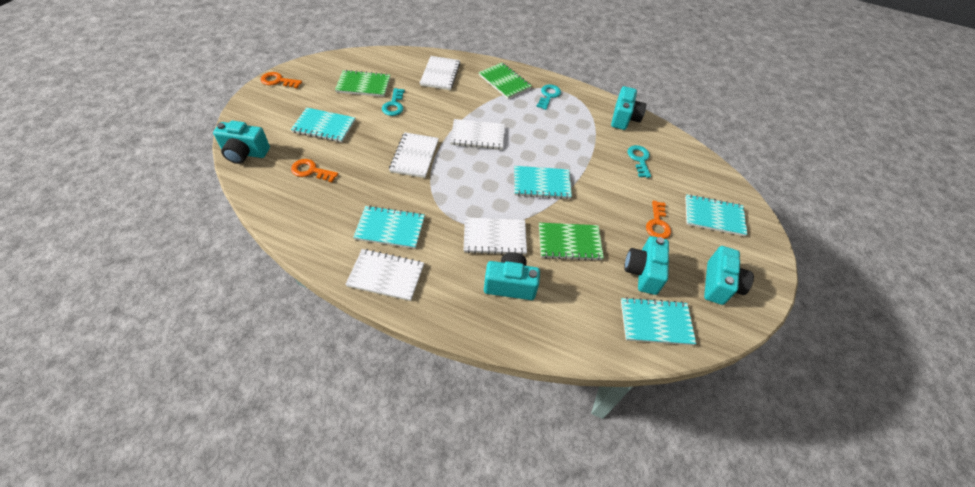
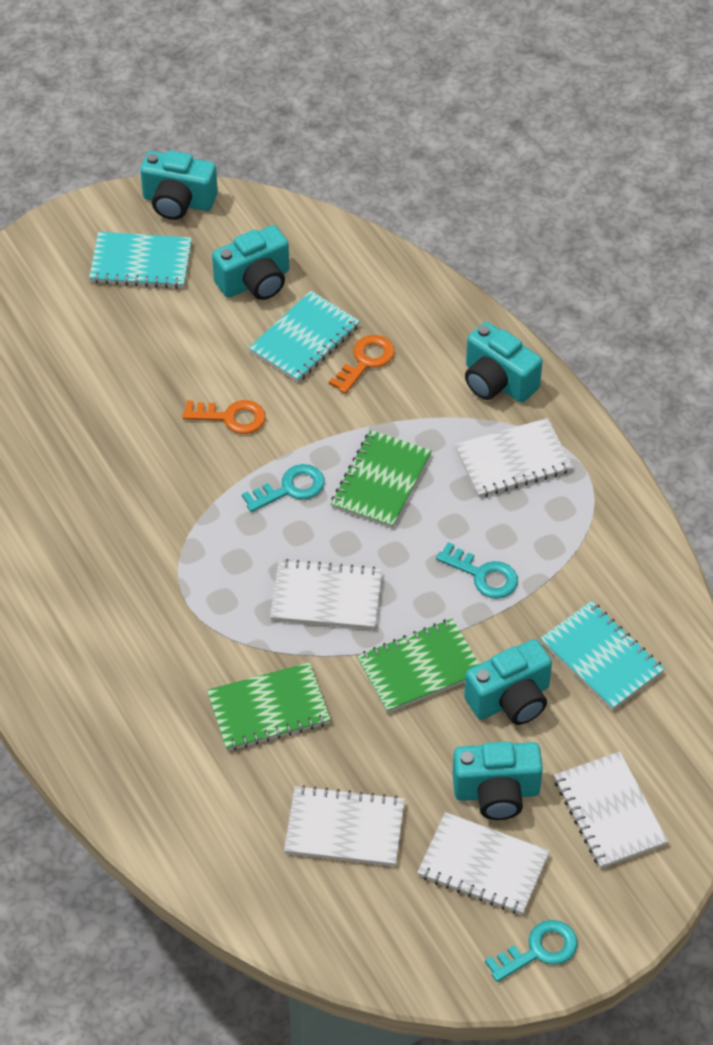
orange key: [260,72,302,88] [291,159,338,182] [646,201,671,239] = 3 -> [182,400,266,434] [329,335,395,394] = 2
turquoise notebook: [291,107,356,142] [353,205,425,249] [514,166,572,199] [621,297,696,345] [685,194,747,236] = 5 -> [89,232,192,289] [249,291,360,382] [540,601,665,710] = 3

